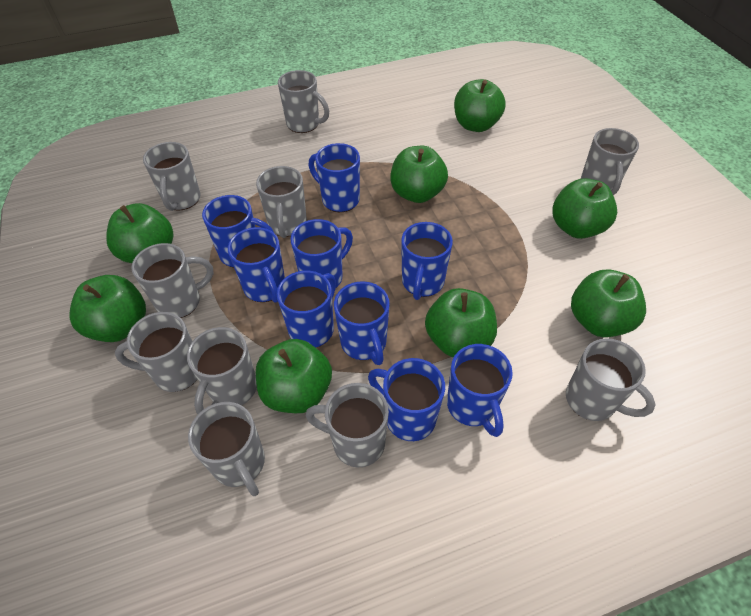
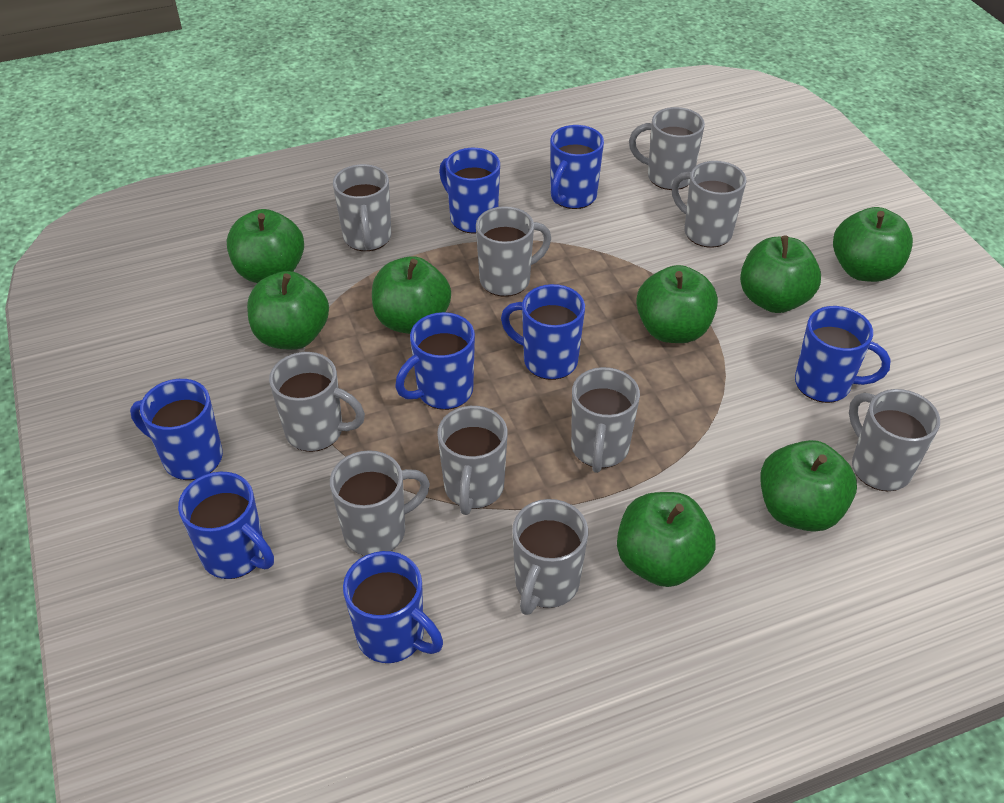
blue mug: [202,195,274,267] [228,227,285,303] [277,270,336,348] [290,219,353,288] [309,143,360,212] [334,281,390,365] [368,358,445,441] [401,222,453,300] [447,344,513,437] = 9 -> [130,379,223,480] [178,472,274,579] [343,551,443,663] [395,312,475,410] [439,148,500,234] [501,284,585,380] [550,125,604,209] [795,306,891,403] = 8

